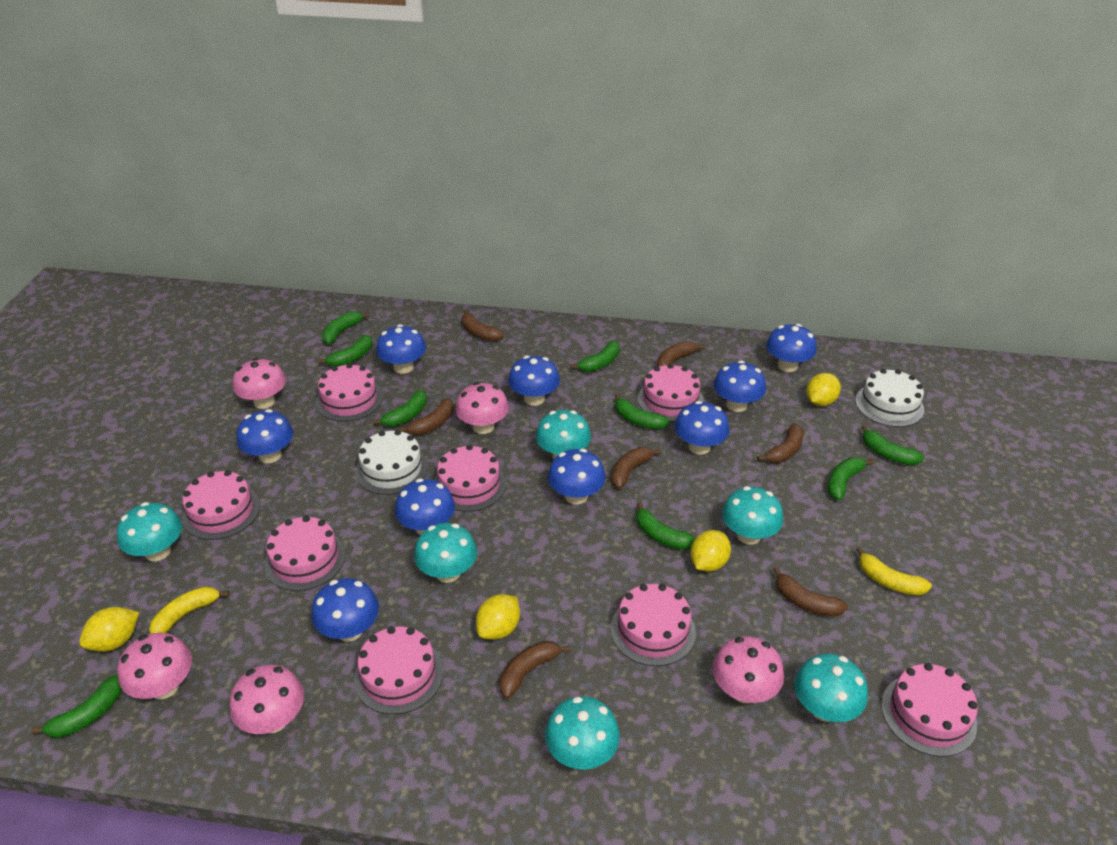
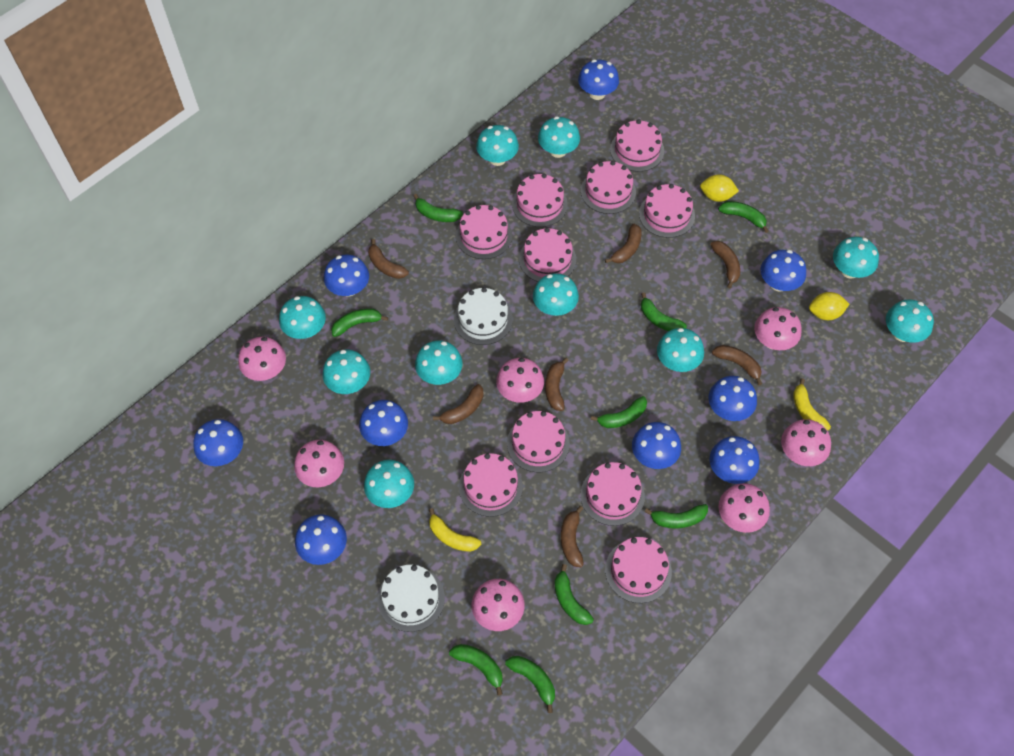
pink cake: [182,470,260,540] [265,516,345,591] [316,363,383,422] [354,626,443,714] [434,444,506,512] [611,584,696,666] [638,364,704,422] [881,663,978,757] = 8 -> [456,205,512,259] [459,453,523,517] [507,411,570,472] [512,174,568,227] [519,228,576,282] [581,161,636,214] [581,462,645,526] [605,537,672,603] [610,120,664,172] [639,184,695,238] = 10
pink mushroom: [117,633,192,699] [230,665,304,734] [233,358,286,409] [455,382,509,434] [713,636,784,703] = 5 -> [238,337,286,381] [294,440,344,487] [472,579,525,631] [496,358,544,403] [719,483,770,533] [754,307,802,350] [781,419,831,466] = 7
turquoise mushroom: [117,502,182,561] [414,523,477,583] [536,410,591,459] [545,696,620,770] [722,486,783,545] [794,654,868,722] = 6 -> [279,296,326,339] [322,350,370,394] [364,460,414,508] [415,340,463,385] [476,125,519,166] [533,273,579,316] [538,116,580,158] [657,328,704,372] [833,237,879,279] [886,299,934,343] = 10
yellow lemon: [79,607,139,652] [476,594,520,640] [690,530,731,572] [806,373,841,406] = 4 -> [700,174,739,202] [809,292,849,320] = 2

